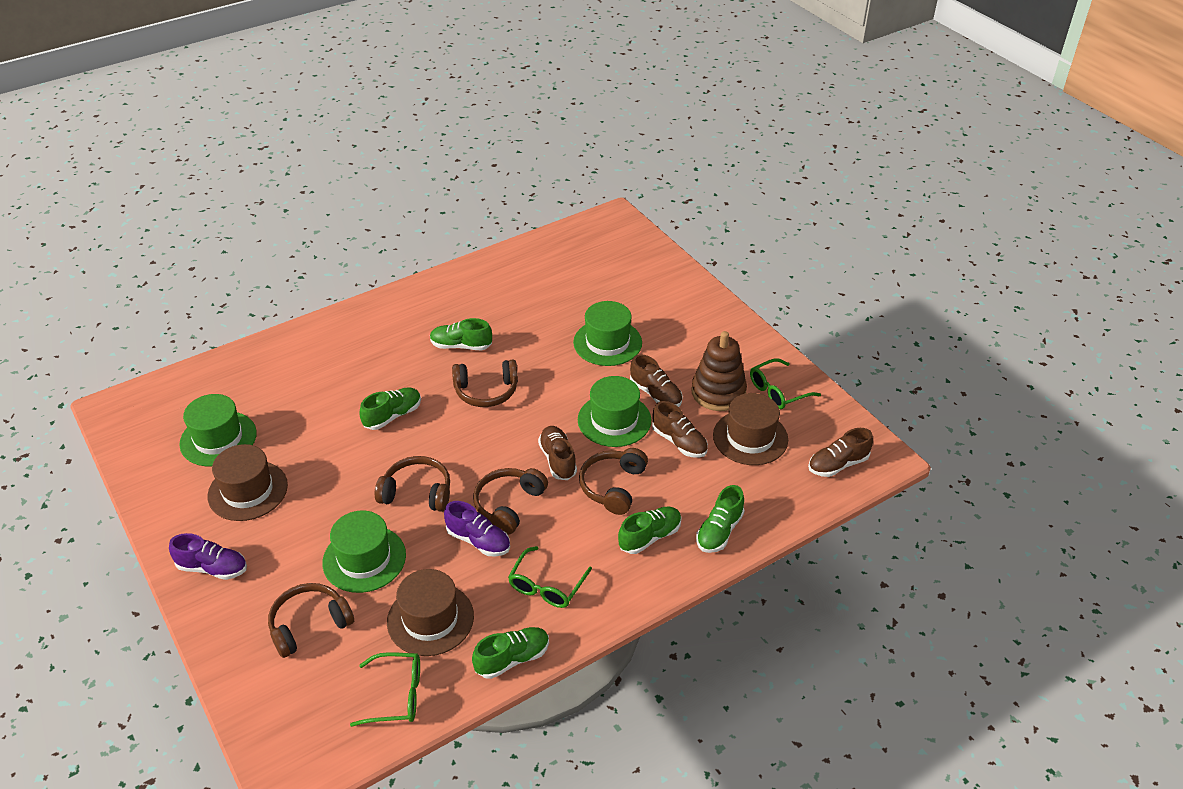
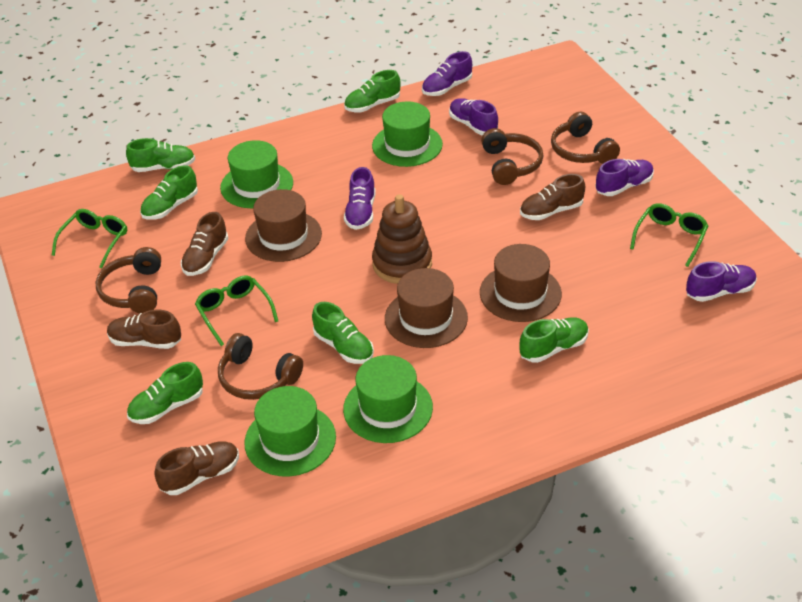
brown headphones: [268,583,354,658] [375,456,450,512] [452,360,518,407] [473,468,548,535] [579,448,648,515] = 5 -> [96,247,161,313] [218,333,303,400] [481,128,543,185] [551,112,620,164] = 4
green shoe: [360,387,421,430] [430,318,492,350] [472,627,549,679] [618,506,682,554] [696,485,745,553] = 5 -> [126,138,195,172] [127,362,203,424] [140,165,198,220] [312,302,374,364] [344,70,401,112] [519,317,589,363] = 6
purple shoe: [169,533,247,580] [444,501,510,557] = 2 -> [344,167,376,230] [422,51,472,96] [449,98,498,136] [595,159,654,196] [686,261,757,302] = 5

